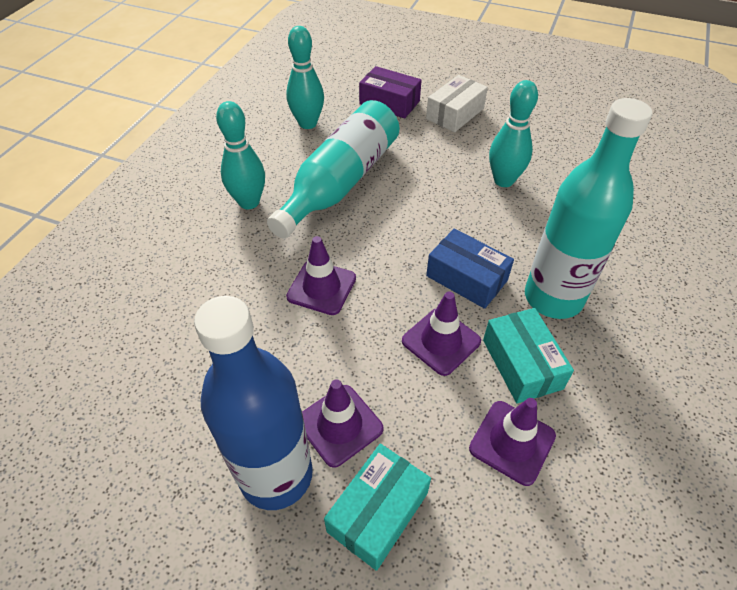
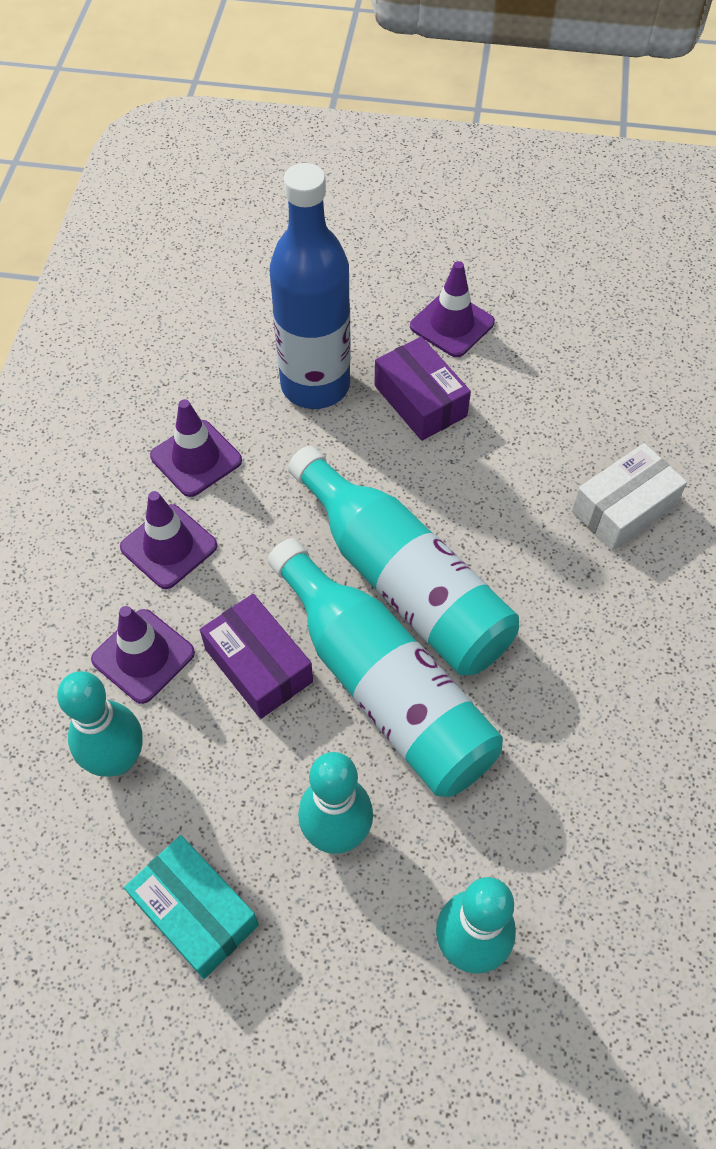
blue box: [426,229,514,309] = 1 -> none = 0
purple box: [359,66,422,118] = 1 -> [200,594,313,719] [374,336,471,441] = 2
turquoise box: [324,444,431,571] [483,308,574,403] = 2 -> [124,835,259,979] = 1

